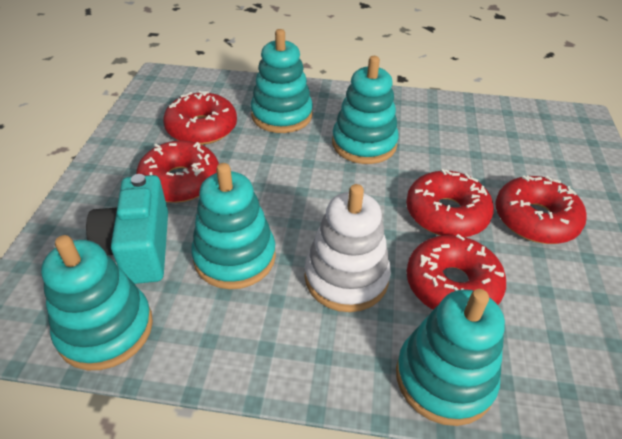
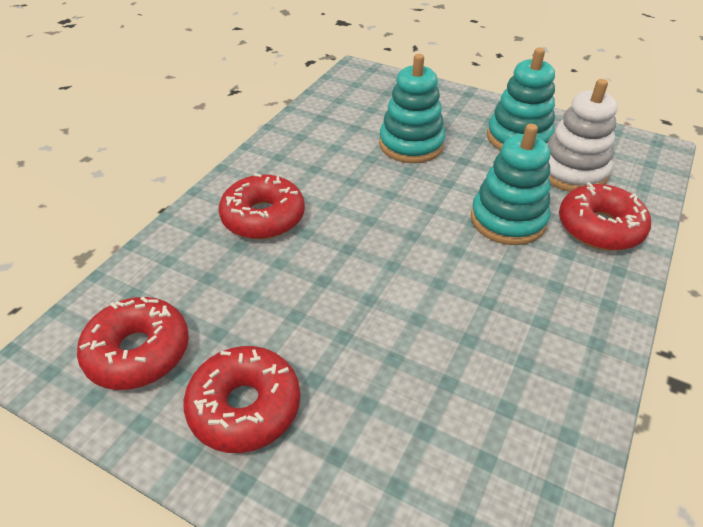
red donut: [136,141,219,203] [163,91,237,145] [406,169,494,237] [406,234,506,310] [496,176,587,244] = 5 -> [77,296,189,390] [184,346,300,453] [219,173,305,239] [559,182,651,251] = 4
turquoise camera: [86,174,168,284] = 1 -> none = 0
turquoise stacking toy: [41,235,153,370] [191,163,276,289] [251,29,313,133] [332,56,399,164] [396,289,505,426] = 5 -> [379,54,445,163] [471,124,550,245] [487,48,555,151] = 3

